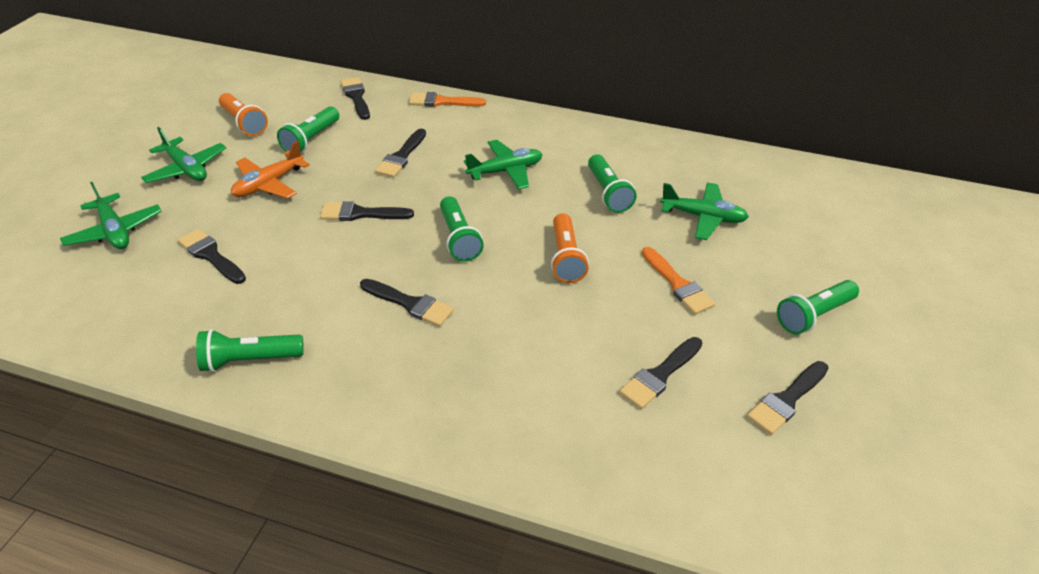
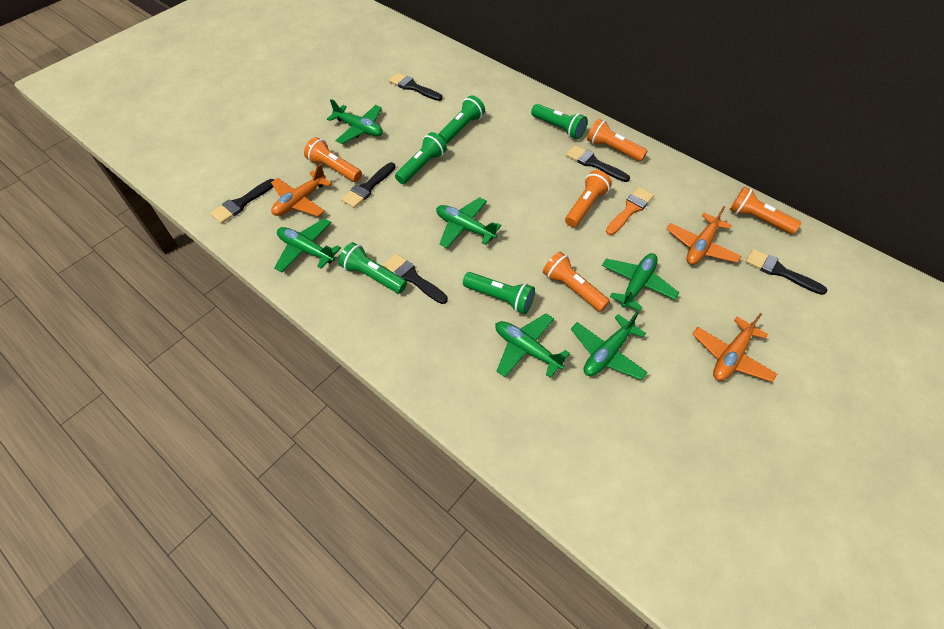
black brush: [178,229,246,284] [320,201,414,221] [341,77,370,120] [360,279,454,327] [375,129,426,178] [619,337,702,409] [747,361,829,435] = 7 -> [210,179,274,224] [341,162,396,208] [383,254,448,304] [389,73,443,101] [566,145,630,182] [746,249,827,295] = 6
green plane: [60,182,162,249] [141,127,226,183] [464,140,543,189] [660,182,749,240] = 4 -> [274,218,341,272] [327,99,383,144] [436,197,501,248] [495,313,570,378] [571,311,648,380] [602,253,679,311] = 6
orange brush: [409,92,486,107] [642,247,715,315] = 2 -> [606,187,654,235] = 1
orange flashlight: [219,93,268,136] [551,213,589,283] = 2 -> [304,137,362,182] [543,252,610,312] [565,170,612,227] [587,119,647,162] [729,187,801,234] = 5
orange plane: [231,141,310,199] = 1 -> [271,164,332,217] [666,206,741,265] [692,313,777,382] = 3

